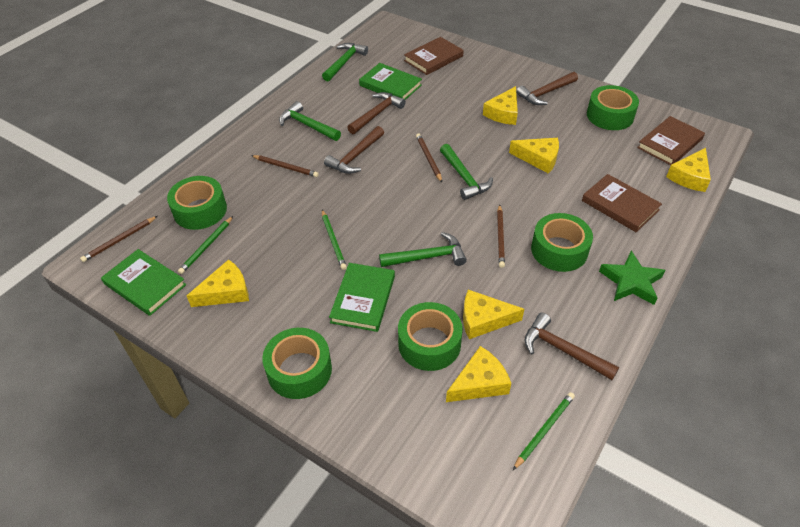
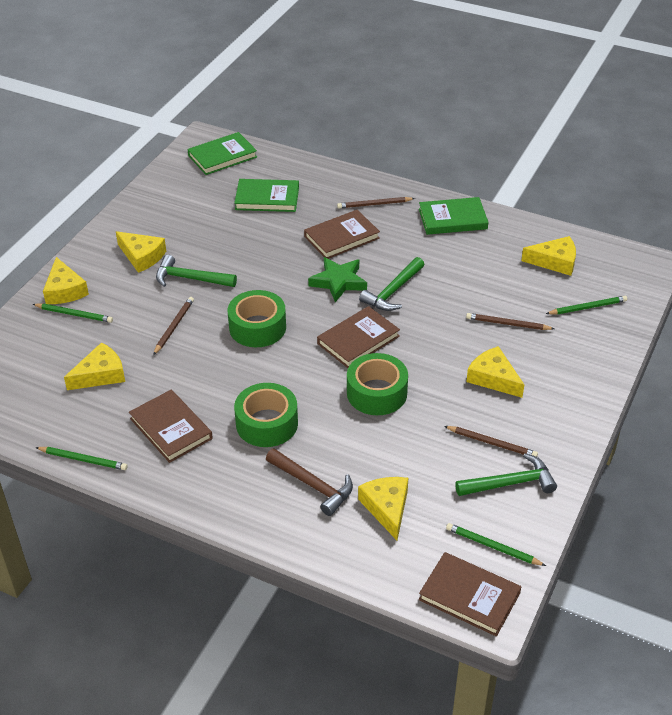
brown book: [404,37,464,75] [582,174,662,232] [637,116,705,165] = 3 -> [129,390,213,463] [304,210,380,259] [317,306,400,368] [419,552,521,636] = 4
brown hammer: [324,126,384,174] [347,92,406,134] [516,72,578,105] [525,313,619,380] = 4 -> [266,448,353,516] = 1
green hammer: [279,101,341,141] [322,43,368,81] [379,232,467,267] [440,144,493,200] = 4 -> [156,255,237,287] [359,257,425,311] [455,454,557,496] = 3
green pencil: [178,216,233,274] [322,210,347,270] [513,392,575,470] = 3 -> [33,303,113,323] [35,447,127,470] [446,523,546,566] [546,296,627,315] = 4
green tape: [167,176,227,230] [262,328,332,399] [398,302,463,371] [531,213,593,272] [587,85,639,130] = 5 -> [228,290,286,347] [234,383,298,447] [347,353,408,415] = 3

